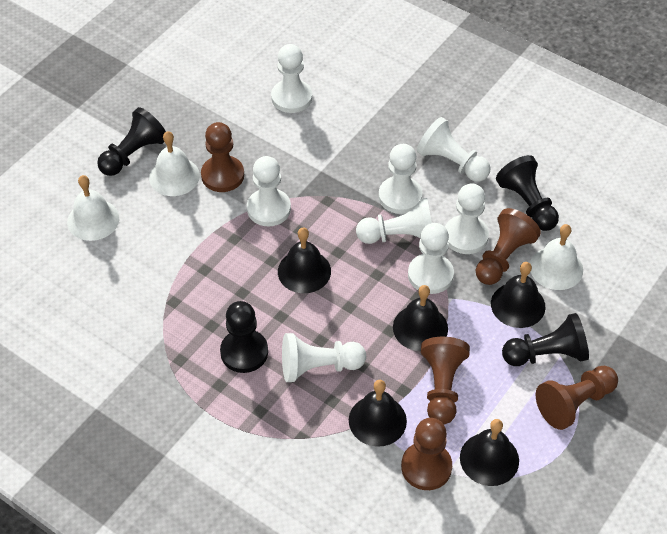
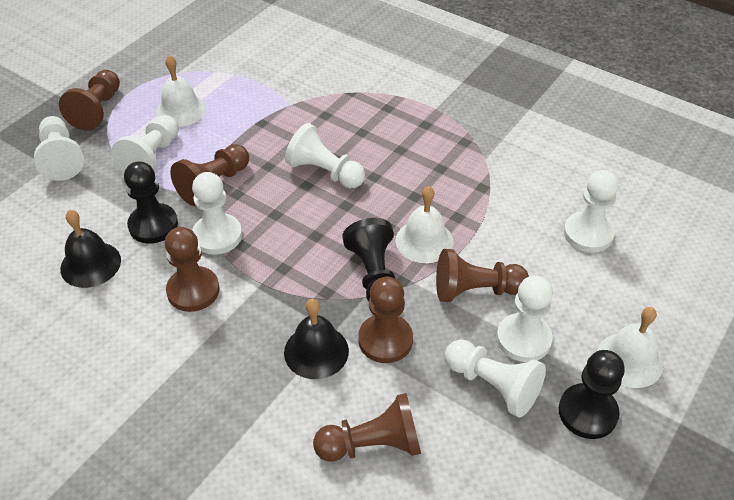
black bell: [278,228,331,293] [349,380,407,447] [393,285,448,351] [460,419,519,486] [491,262,546,328] = 5 -> [60,210,121,288] [284,299,349,379] = 2
black pawn: [97,107,166,176] [220,301,268,373] [496,155,559,231] [502,313,589,366] = 4 -> [124,161,178,244] [342,218,395,302] [559,350,625,439] = 3
brown pawn: [201,122,244,192] [401,418,452,490] [421,337,470,425] [476,208,541,285] [536,366,618,430] = 5 -> [59,70,120,131] [165,227,220,312] [170,144,249,206] [313,393,421,462] [358,277,413,363] [436,249,529,302] = 6
white pawn: [247,156,291,226] [271,44,312,113] [282,333,366,382] [356,198,432,244] [379,144,422,214] [408,223,454,294] [417,117,491,182] [445,184,489,254] = 8 -> [34,116,84,181] [111,115,179,173] [192,172,242,255] [285,123,365,189] [445,339,546,417] [496,275,553,362] [563,170,619,252] = 7

